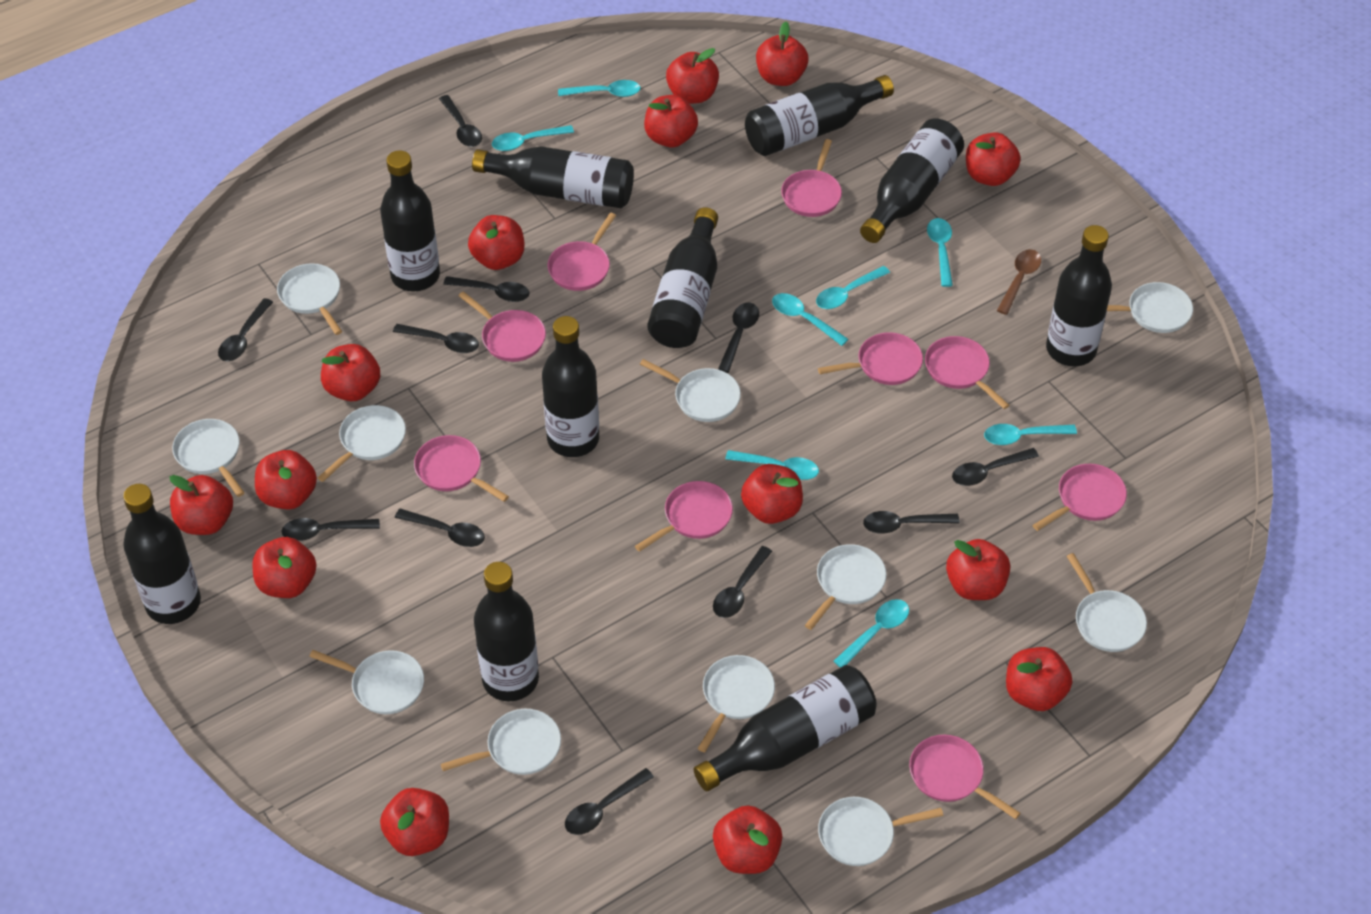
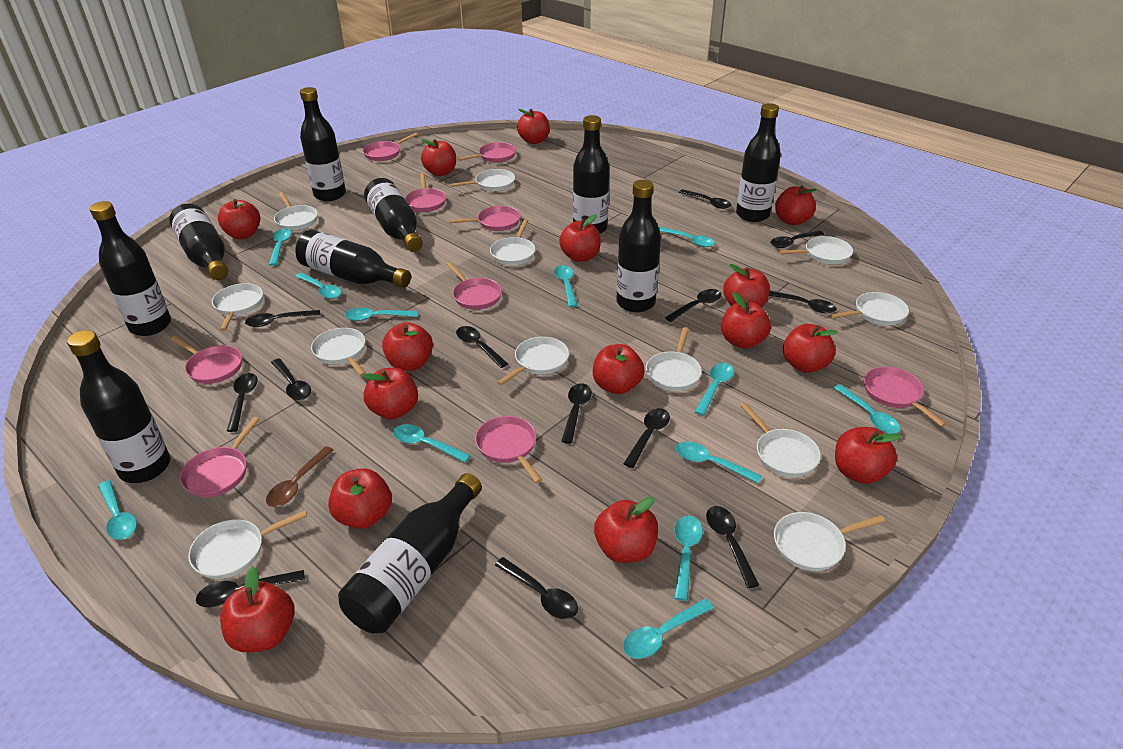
black spoon: [218,298,273,361] [281,518,380,541] [393,324,479,353] [395,509,485,547] [439,95,482,147] [443,276,530,302] [565,768,654,835] [713,546,772,618] [718,302,759,373] [863,511,960,534] [952,448,1039,486] = 11 -> [196,570,305,607] [227,373,258,432] [245,310,320,327] [271,358,311,400] [456,326,508,368] [495,557,578,619] [561,383,592,444] [624,408,670,468] [665,289,721,322] [679,189,731,209] [706,506,759,588] [769,291,837,313] [771,231,824,248] = 13
red apple: [169,475,233,535] [252,537,317,598] [255,450,317,510] [321,344,380,401] [380,788,449,856] [468,215,524,270] [644,95,698,148] [666,48,719,104] [713,805,782,874] [741,464,803,524] [756,22,808,86] [946,539,1010,600] [966,132,1021,186] [1006,647,1072,711] = 14 -> [218,199,260,239] [220,566,295,652] [328,468,392,529] [362,368,418,419] [382,322,433,371] [421,139,456,176] [517,109,550,144] [559,214,601,262] [593,344,645,394] [594,497,658,563] [722,292,771,349] [723,264,770,308] [775,185,817,225] [783,324,837,373] [835,427,901,484] = 15
turquoise spoon: [492,125,574,151] [558,80,641,97] [725,450,819,480] [772,293,848,346] [816,266,890,309] [834,599,909,668] [927,218,953,287] [984,424,1077,445] = 8 -> [98,480,137,540] [269,228,292,266] [295,273,342,299] [345,308,418,321] [393,424,471,462] [554,265,578,307] [623,598,714,659] [659,227,715,247] [674,516,703,601] [676,441,762,483] [695,363,734,416] [834,384,900,434] = 12
white pan: [172,419,245,497] [277,263,342,335] [309,650,424,714] [318,405,406,482] [441,709,561,775] [640,359,741,422] [697,655,775,752] [805,544,887,630] [818,797,943,866] [1067,553,1147,652] [1107,282,1193,333] = 11 -> [188,510,307,579] [212,283,263,331] [274,192,318,230] [311,328,366,376] [450,169,515,191] [490,219,535,265] [497,337,569,386] [646,327,702,391] [740,403,821,477] [774,512,885,571] [779,236,853,264] [831,292,909,325] = 12

